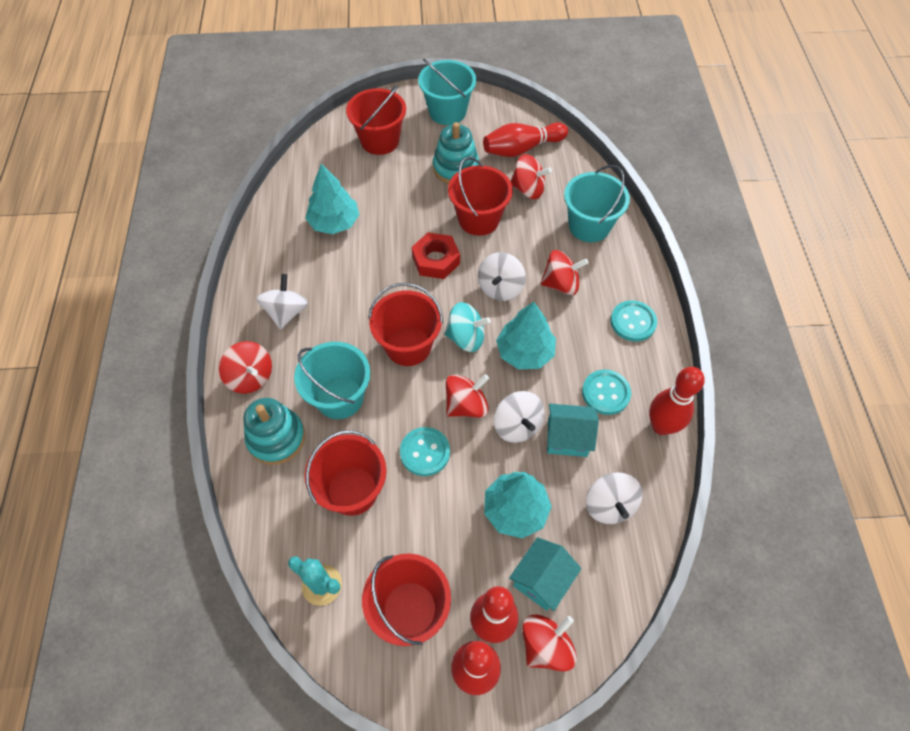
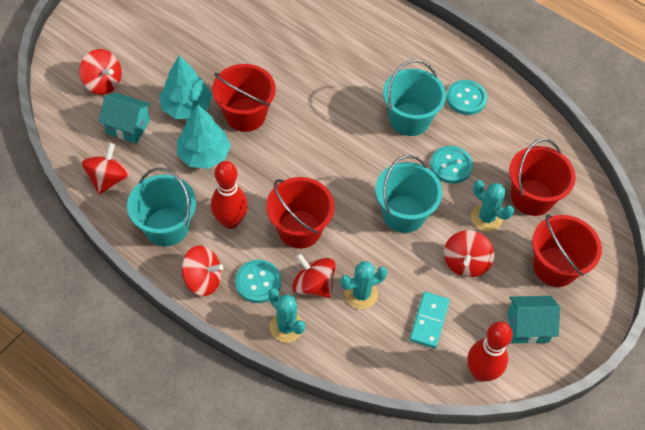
red bowling pin: [451,641,501,695] [470,586,518,643] [483,123,568,157] [649,367,705,435] = 4 -> [211,161,248,229] [467,321,513,382] = 2
red bucket: [304,430,387,516] [346,85,406,155] [362,553,451,646] [368,283,443,366] [448,157,513,236] = 5 -> [212,64,276,132] [266,177,334,249] [509,139,576,216] [532,214,602,287] = 4
red nut: [411,232,460,279] = 1 -> none = 0
turquoise cactus: [288,556,342,606] = 1 -> [268,288,305,342] [340,261,387,309] [471,180,514,231] = 3
turquoise domino: none = 0 -> [410,292,450,349] = 1
turquoise spinning top: [444,302,491,352] = 1 -> none = 0
turquoise stacking toy: [244,398,305,465] [433,122,479,184] = 2 -> none = 0
turquoise tree: [305,164,359,234] [484,472,552,539] [496,302,556,369] = 3 -> [159,55,212,119] [177,105,231,169] = 2
white spinning top: [257,274,308,330] [478,252,526,301] [494,391,544,443] [586,472,643,524] = 4 -> none = 0

